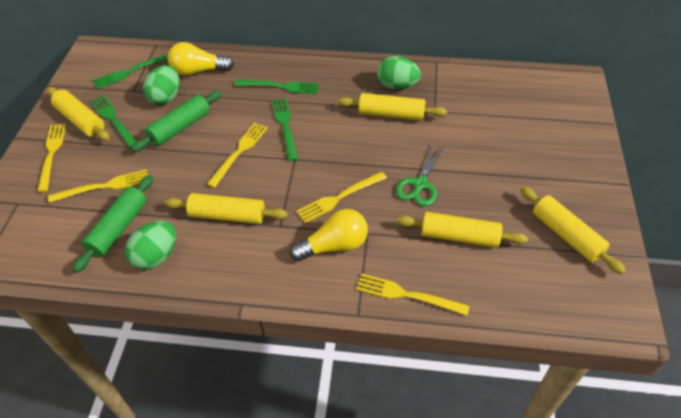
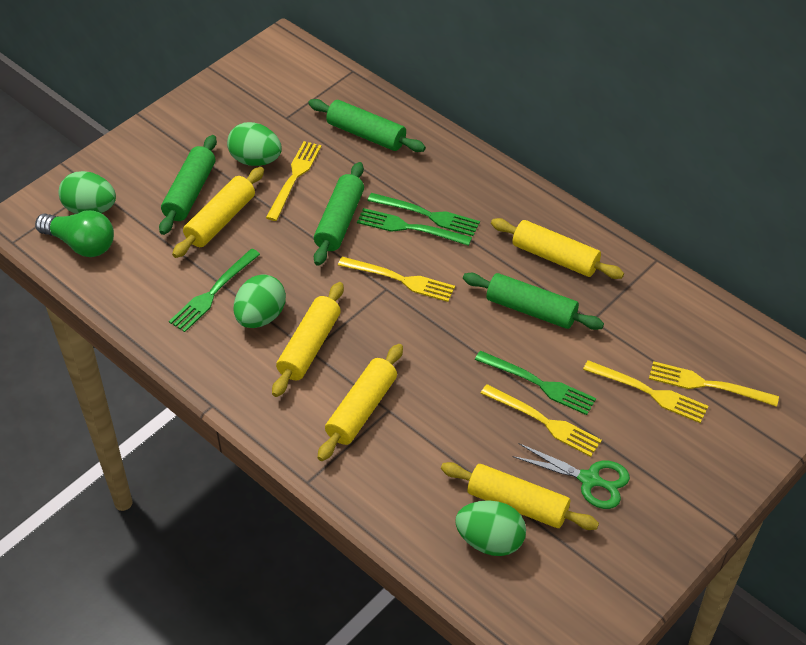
green egg: [125,221,176,270] [143,65,180,105] [377,56,421,90] = 3 -> [59,171,116,214] [227,122,282,166] [234,274,286,328] [455,500,526,556] = 4
green light bulb: none = 0 -> [35,210,114,257] = 1
green rolling pin: [73,175,153,273] [131,91,222,152] = 2 -> [159,135,217,235] [308,99,426,152] [314,162,364,266] [463,273,604,330] = 4
yellow light bulb: [168,42,234,76] [290,209,368,262] = 2 -> none = 0

